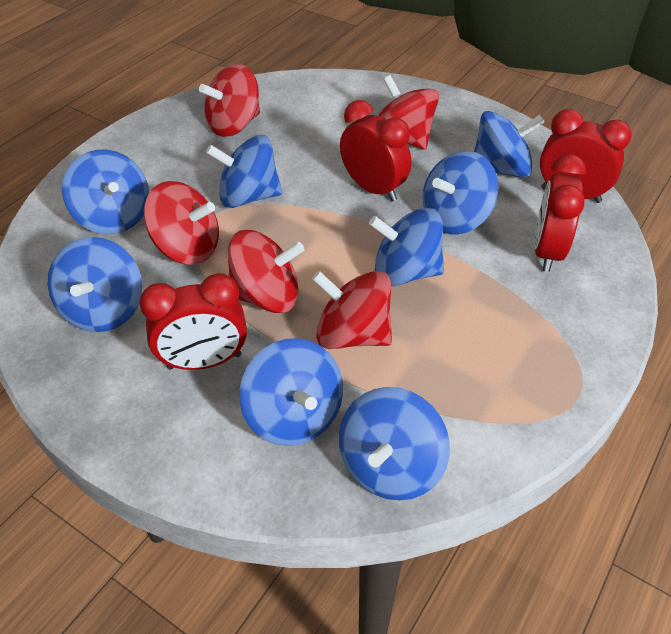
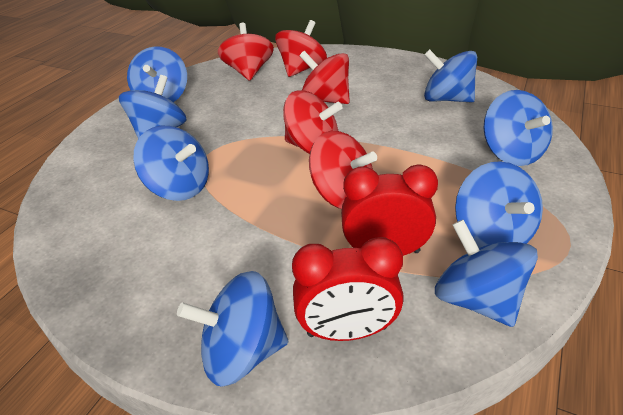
red clock: [139,273,247,370] [340,100,411,202] [534,154,586,272] [540,109,632,203] = 4 -> [292,237,404,341] [341,165,438,256] = 2

